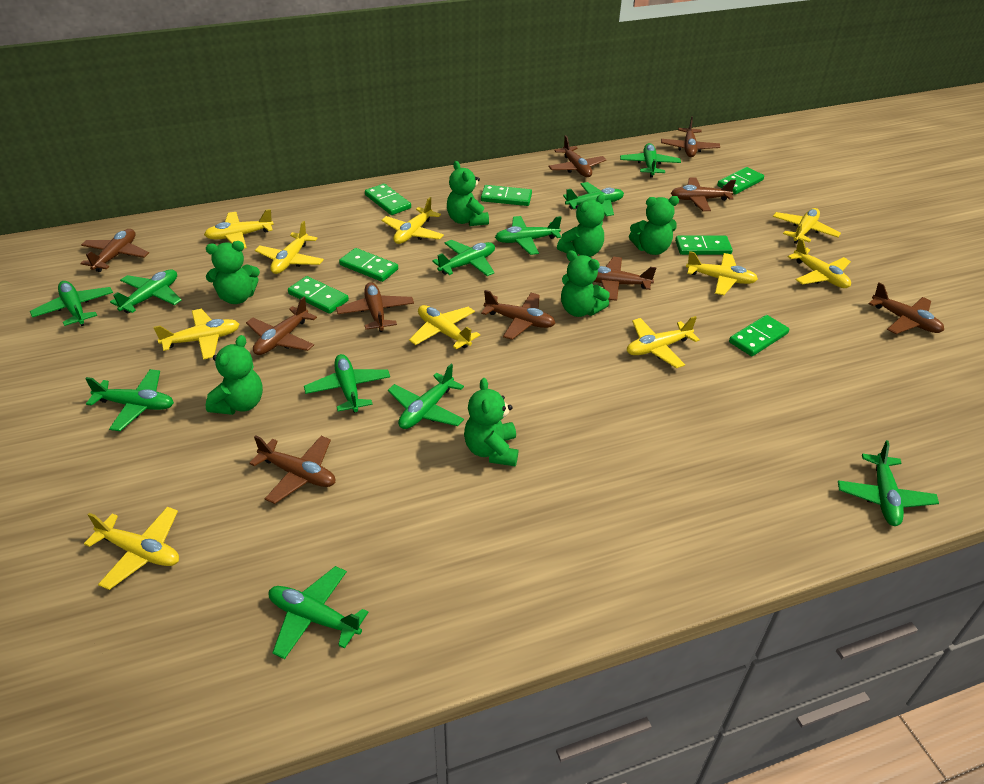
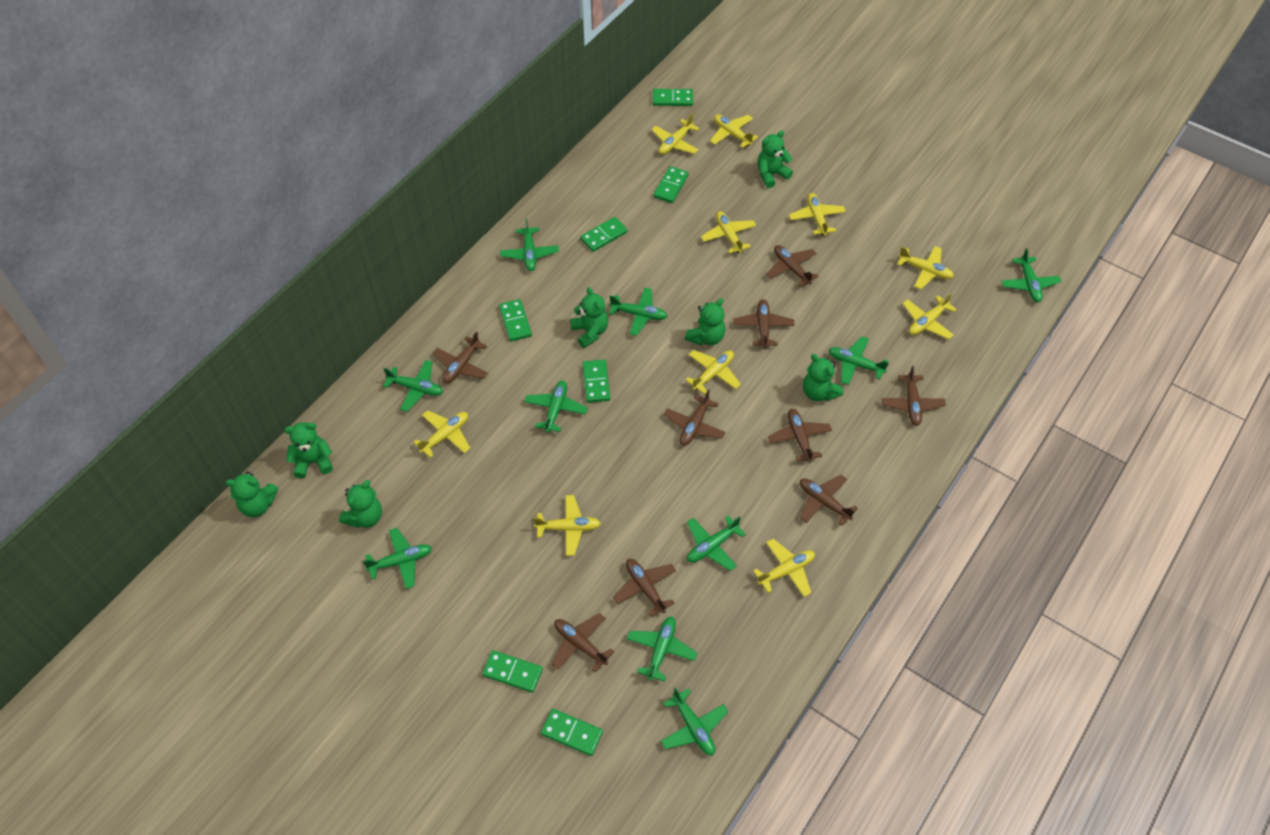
brown plane: [80,229,149,272] [246,297,317,355] [249,435,335,504] [336,282,414,332] [481,290,556,340] [548,135,606,177] [594,257,656,301] [661,117,720,157] [671,177,736,211] [869,283,944,334] = 10 -> [433,331,488,384] [552,613,614,672] [613,559,676,617] [664,389,725,446] [733,299,794,348] [766,245,819,287] [768,409,832,462] [800,475,858,526] [881,366,946,426] = 9
green plane: [30,281,113,326] [85,369,174,431] [110,270,182,313] [269,566,368,659] [304,354,390,413] [388,364,464,429] [432,240,495,276] [495,216,562,255] [563,182,624,216] [620,143,681,178] [838,440,939,526] = 11 -> [363,528,432,589] [383,360,443,412] [500,218,559,271] [524,381,588,433] [609,287,667,336] [627,617,697,682] [661,687,729,755] [687,516,746,571] [829,336,889,385] [1001,248,1061,302] = 10

